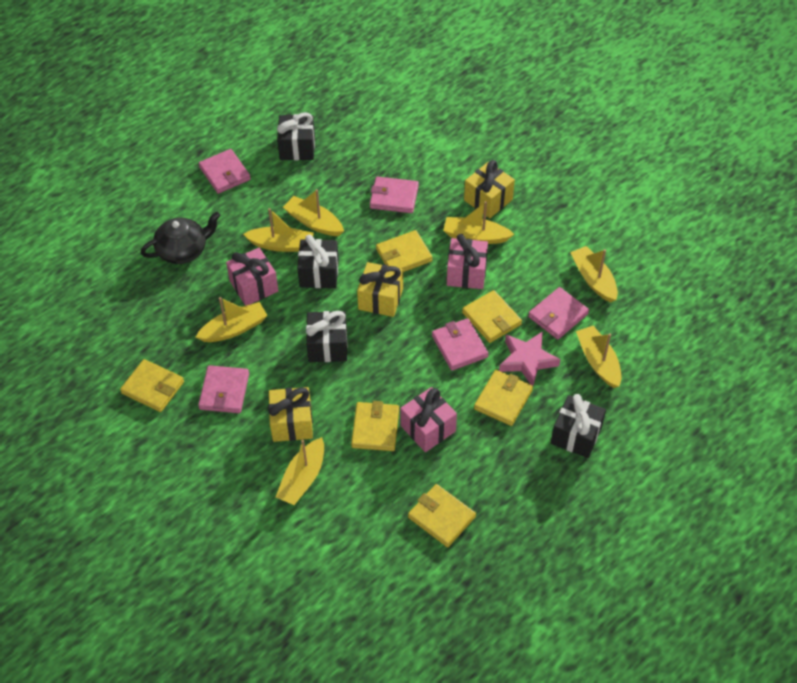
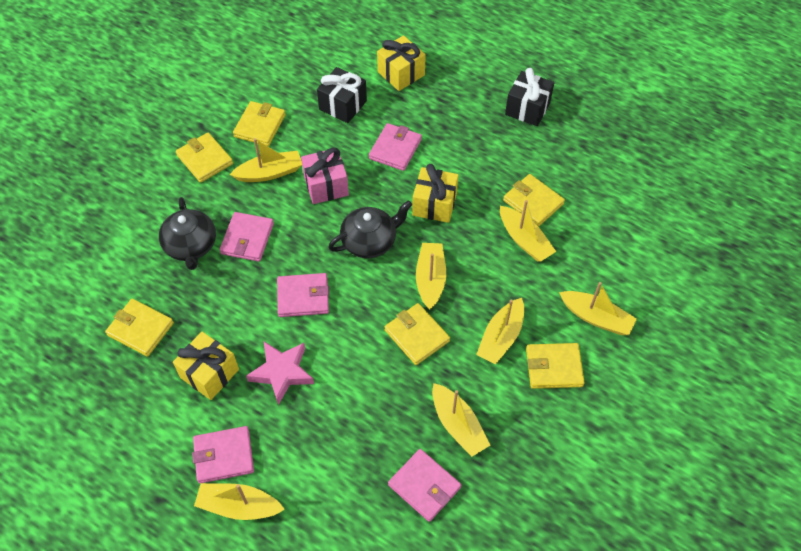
black gift: [277,112,315,160] [297,234,339,288] [306,311,348,362] [551,394,606,458] = 4 -> [317,67,367,123] [505,68,554,126] = 2
black teapot: [141,211,221,264] = 1 -> [159,197,216,270] [328,200,412,258] = 2
pink gift: [226,248,279,306] [400,387,457,452] [447,234,488,289] = 3 -> [301,147,349,204] = 1

